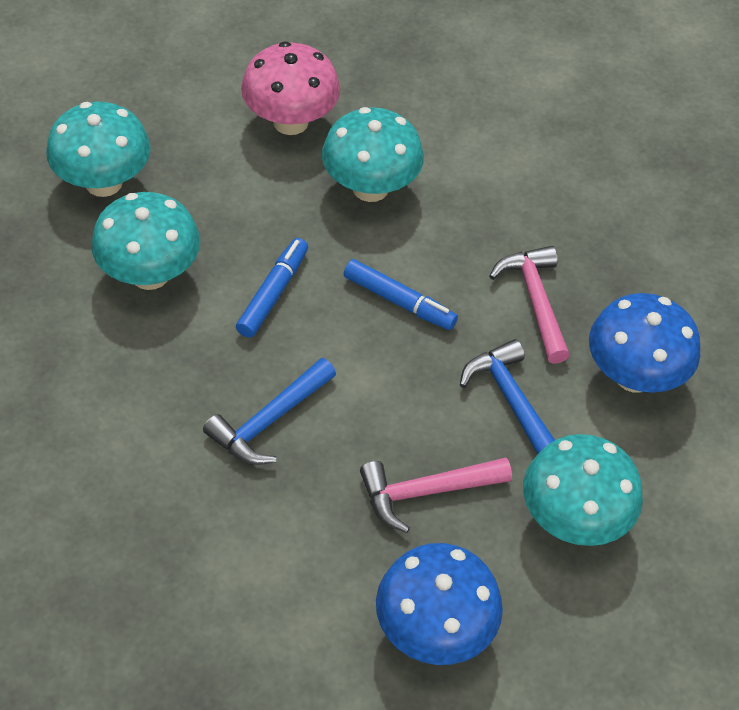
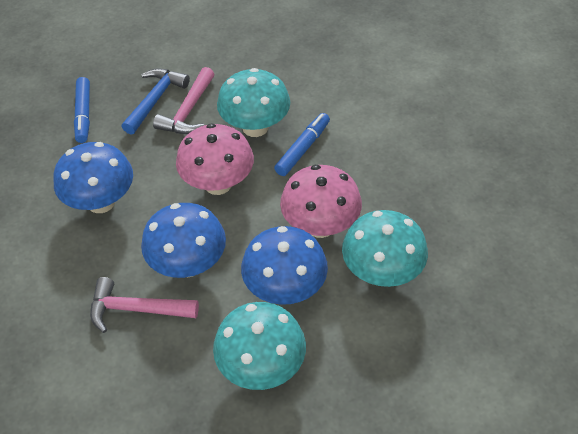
blue hammer: [203,358,336,465] [460,339,555,454] = 2 -> [122,68,190,135] = 1
blue mushroom: [376,543,503,665] [589,293,700,393] = 2 -> [54,142,133,213] [141,203,226,278] [241,226,328,305] = 3
pink mushroom: [241,41,340,135] = 1 -> [176,123,254,195] [280,165,362,238] = 2
turquoise mushroom: [46,102,151,197] [91,192,200,290] [322,107,424,202] [523,434,643,546] = 4 -> [213,302,306,390] [217,68,290,137] [342,210,428,287] = 3

